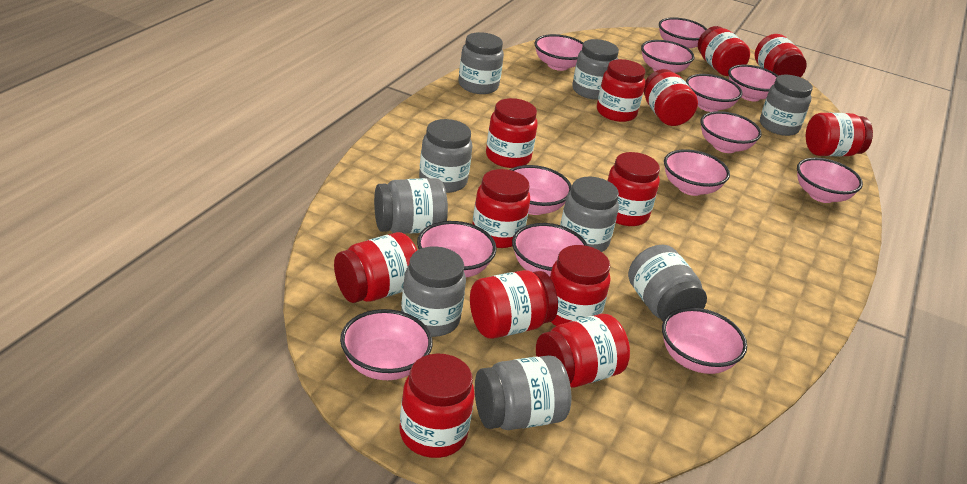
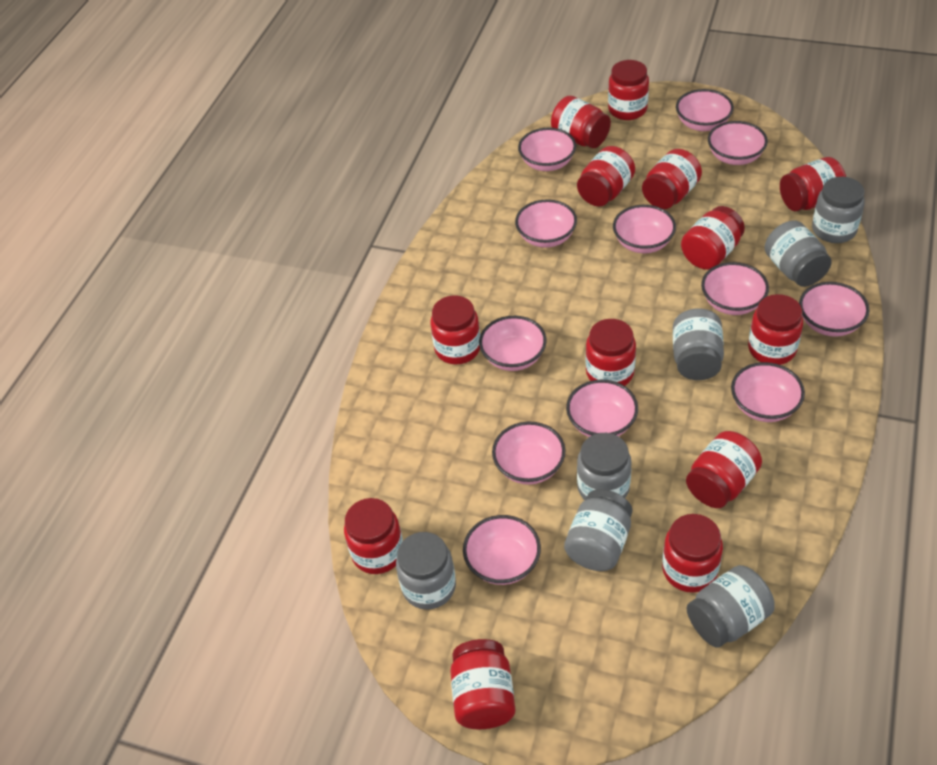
grey jar: [374,178,448,234] [401,246,466,337] [419,119,473,193] [458,32,504,94] [475,355,571,430] [560,177,619,252] [572,39,619,100] [628,245,707,321] [760,75,813,136] = 9 -> [396,532,456,610] [564,489,632,571] [577,433,632,500] [673,308,724,380] [686,565,775,647] [765,220,832,287] [812,177,865,243] = 7
pink bowl: [340,309,433,380] [417,221,497,277] [509,165,572,215] [512,223,588,277] [534,34,583,71] [641,40,695,73] [659,17,707,48] [662,308,747,374] [664,149,730,196] [686,74,743,112] [700,111,762,153] [728,65,778,101] [797,158,863,203] = 13 -> [463,515,541,585] [479,316,547,371] [492,422,565,485] [515,199,577,248] [518,128,576,171] [566,380,638,437] [613,205,676,253] [676,89,734,131] [701,262,769,315] [708,121,768,165] [731,362,805,422] [799,282,869,337] = 12

